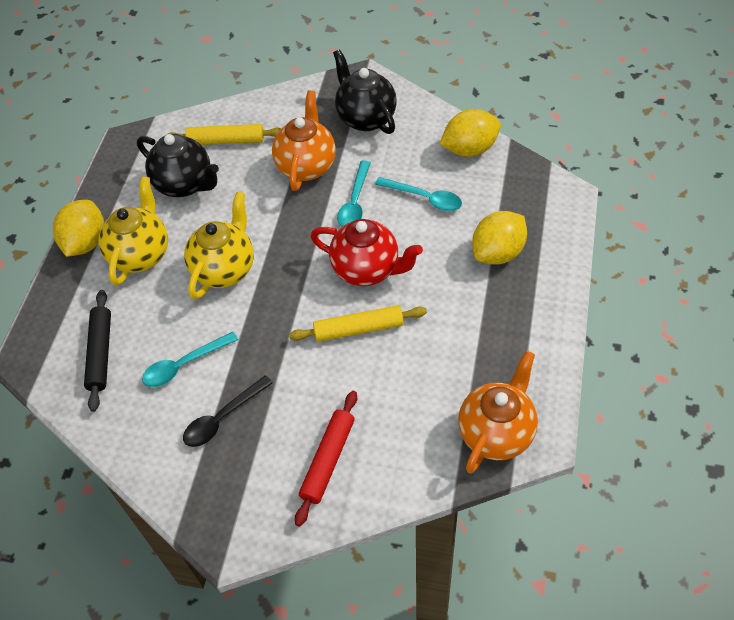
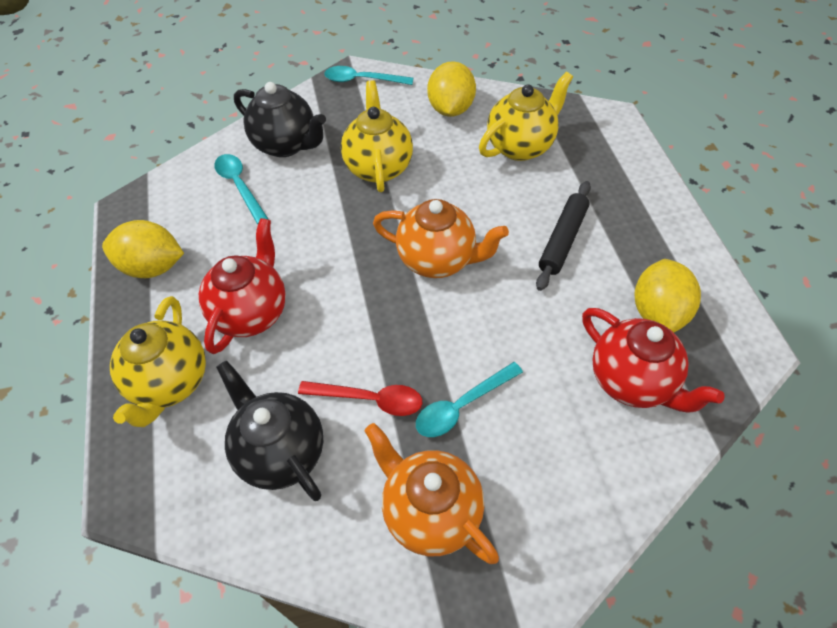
black spoon: [183,375,273,447] = 1 -> none = 0
red rolling pin: [295,391,357,526] = 1 -> none = 0
red spoon: none = 0 -> [298,381,422,416] = 1
red teapot: [310,219,423,286] = 1 -> [199,218,286,354] [582,308,725,412] = 2
yellow rolling pin: [168,124,281,145] [289,305,427,342] = 2 -> none = 0
yellow teapot: [99,176,168,286] [184,192,254,299] = 2 -> [110,296,206,427] [341,80,413,192] [479,71,573,161] = 3

